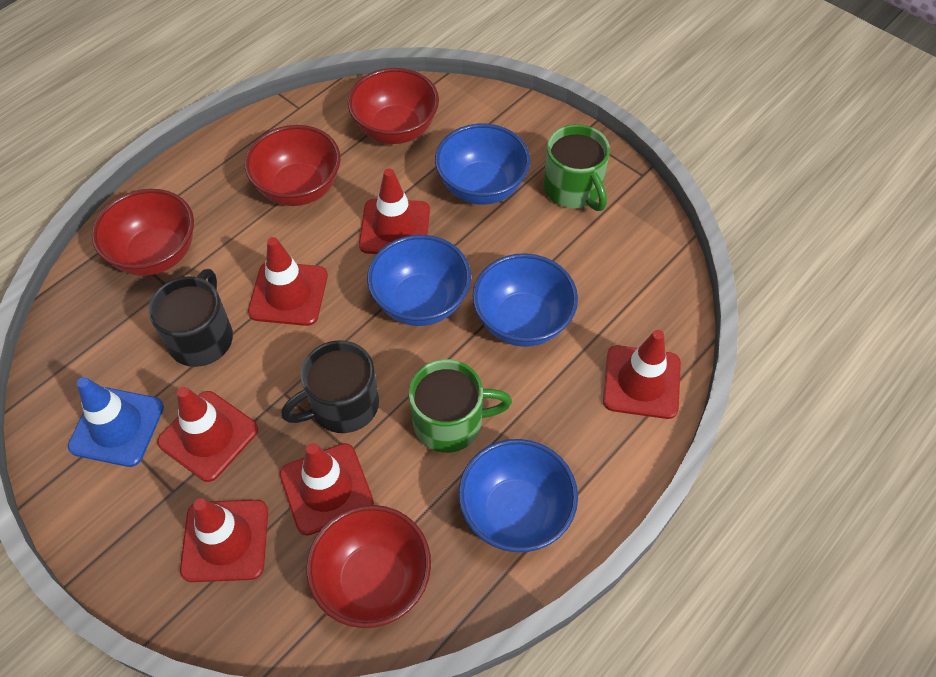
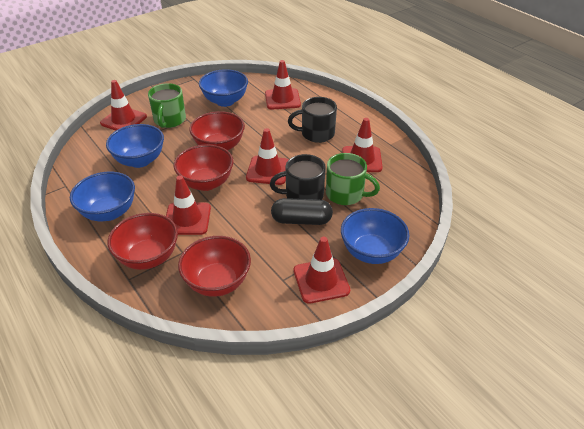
black capsule: none = 0 -> [271,198,333,225] = 1
blue traffic cone: [68,377,164,467] = 1 -> none = 0

